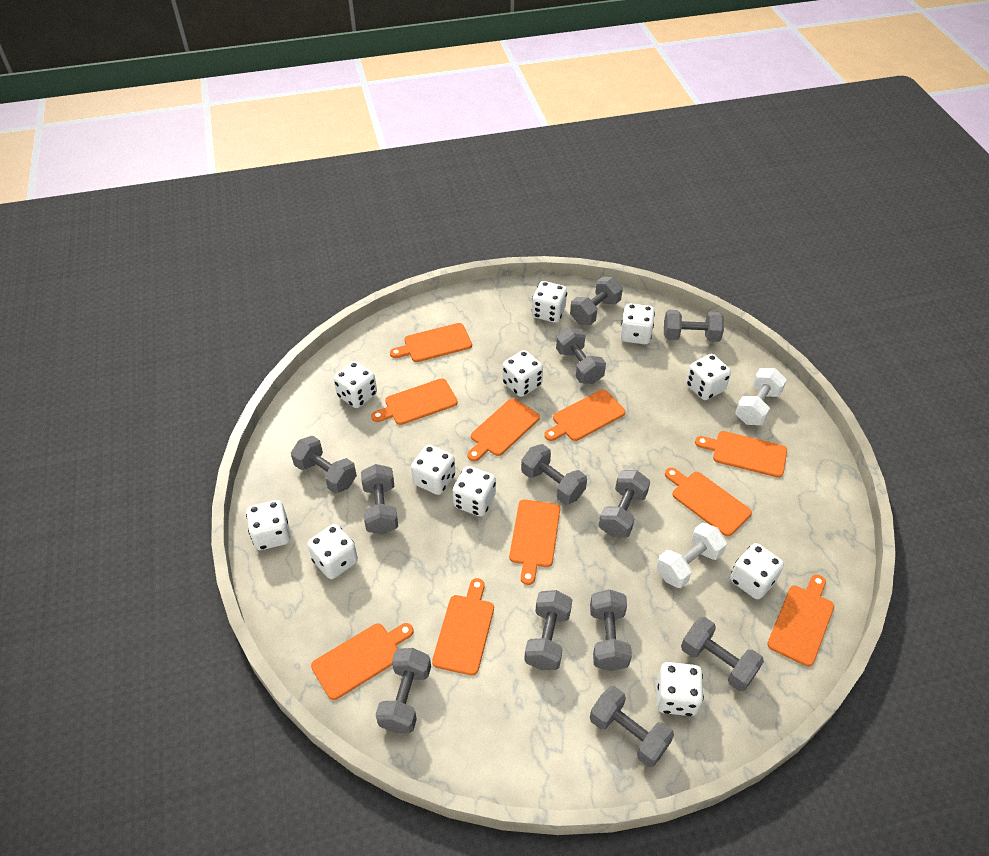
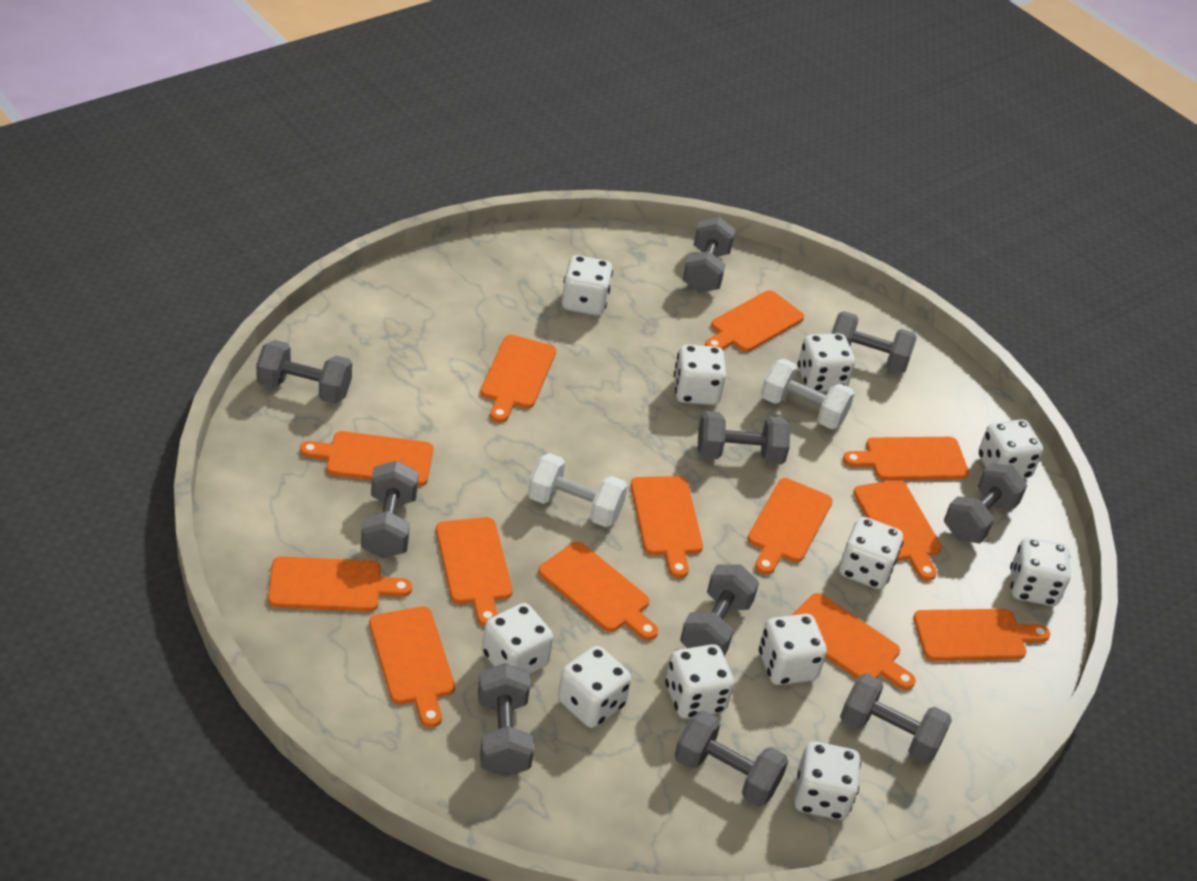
grey dumbbell: [291,436,357,493] [361,464,398,535] [375,648,431,733] [521,444,587,505] [524,590,572,670] [556,328,606,384] [570,277,623,325] [590,589,632,671] [590,686,674,767] [599,470,650,538] [664,310,724,342] [681,617,764,691] = 12 -> [256,340,352,404] [361,461,419,559] [478,663,534,777] [674,711,788,807] [680,564,759,656] [683,217,735,293] [698,411,790,465] [831,311,917,373] [840,673,952,764] [944,463,1027,544] = 10
orange cutting board: [311,623,414,700] [371,378,458,425] [390,323,472,362] [432,578,494,676] [467,398,540,461] [509,499,560,585] [544,390,625,441] [665,467,752,536] [695,431,787,478] [767,574,834,667] = 10 -> [268,556,412,612] [300,431,433,486] [369,606,455,727] [436,517,513,627] [480,335,556,423] [538,542,658,640] [631,476,703,578] [705,290,804,352] [748,478,833,575] [791,593,916,690] [843,437,969,481] [853,480,942,581] [913,609,1050,661] = 13

